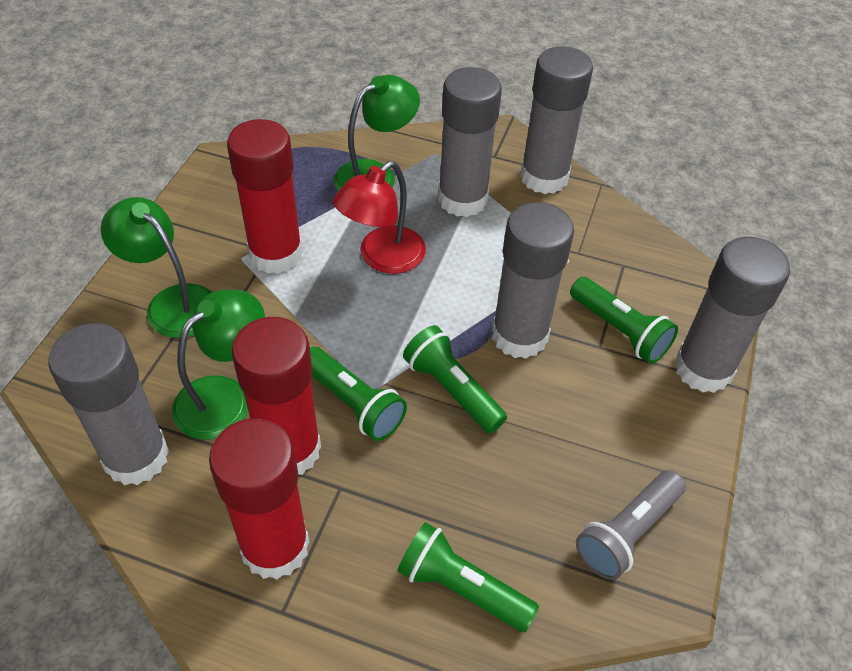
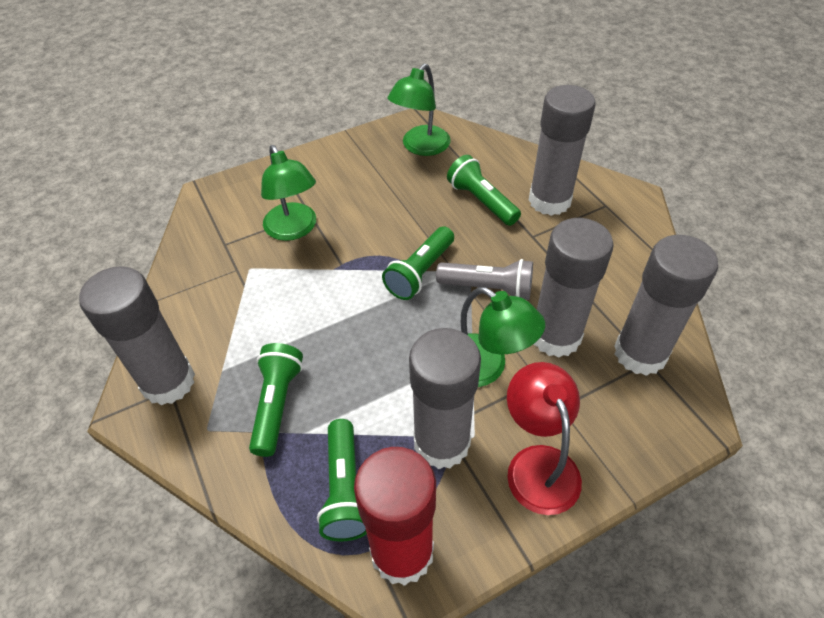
red glue stick: [209,418,310,579] [227,119,303,274] [232,317,321,475] = 3 -> [354,447,436,586] = 1

